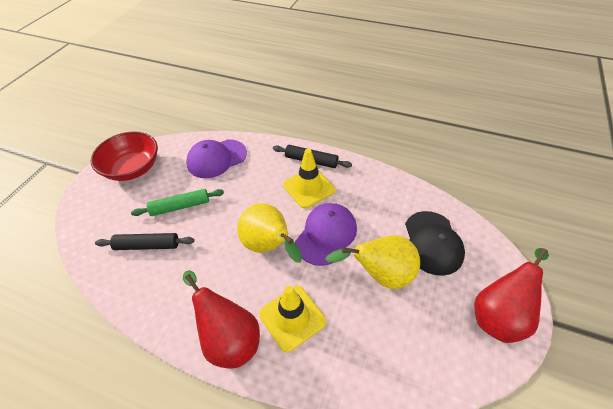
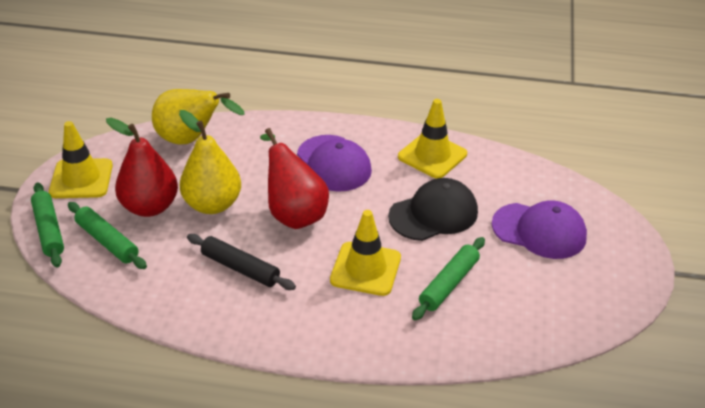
black rolling pin: [95,233,195,250] [273,145,352,168] = 2 -> [187,234,296,290] = 1
green rolling pin: [131,189,224,216] = 1 -> [31,183,64,267] [68,202,147,269] [412,237,485,320] = 3
red bowl: [91,131,158,181] = 1 -> none = 0
yellow traffic cone: [259,286,326,353] [283,149,335,209] = 2 -> [49,121,113,198] [330,210,401,296] [398,99,467,178] = 3

